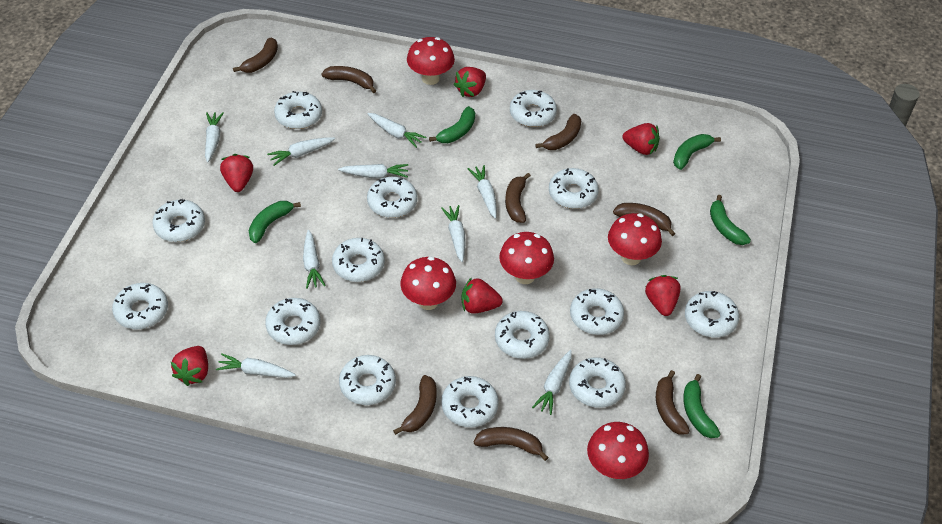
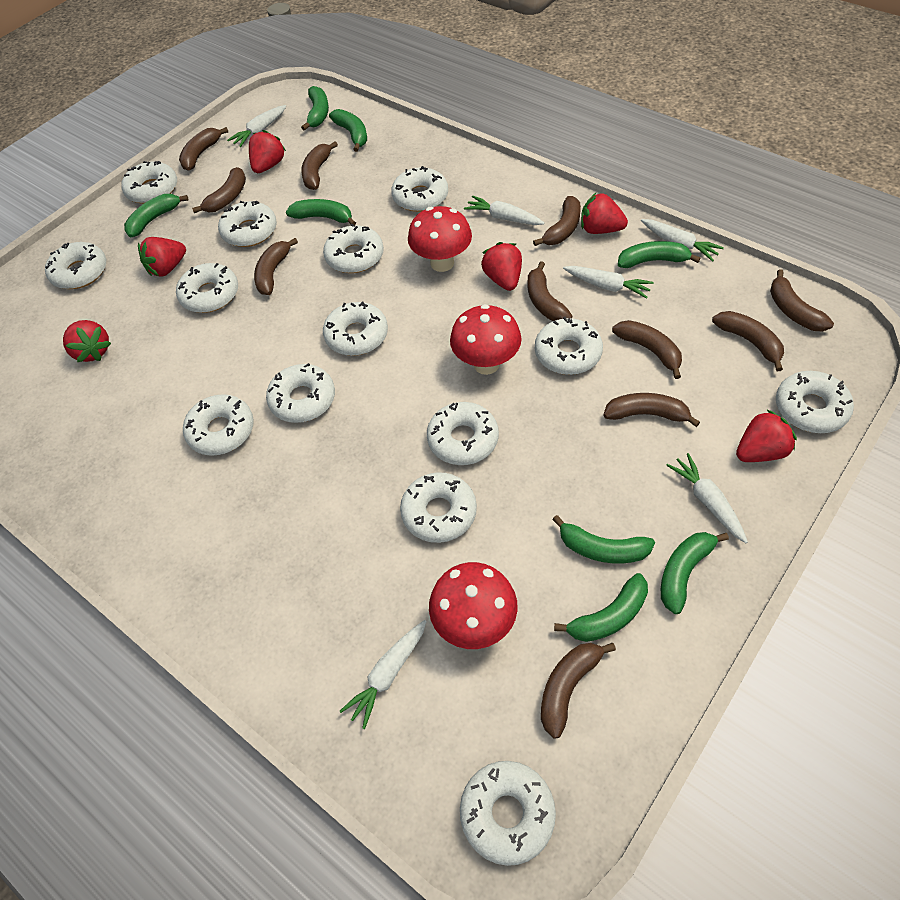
brown banana: [233,38,278,73] [321,66,376,93] [393,375,436,435] [474,427,549,461] [505,173,531,223] [535,114,581,150] [613,203,675,236] [656,370,690,435] = 8 -> [179,127,228,171] [192,167,246,213] [254,238,298,295] [301,141,338,190] [527,261,572,321] [533,196,581,246] [541,643,616,739] [603,393,700,427] [612,320,682,379] [712,311,784,371] [770,269,834,331] = 11
green banana: [249,201,301,243] [429,106,475,143] [673,134,721,170] [683,374,720,438] [710,195,751,245] = 5 -> [124,194,188,237] [286,199,356,225] [301,86,329,131] [329,109,367,152] [552,515,655,563] [554,573,648,642] [618,241,701,268] [661,532,729,614] = 8
red mushroom: [400,257,456,310] [407,37,455,85] [499,232,554,284] [587,422,649,479] [608,213,662,265] = 5 -> [408,206,472,272] [429,562,518,649] [450,304,522,375] = 3
white carrot: [205,112,224,163] [216,354,296,378] [267,137,335,166] [303,230,326,289] [338,164,408,178] [367,113,426,148] [441,205,465,262] [468,165,497,219] [532,350,572,415] = 9 -> [227,105,286,147] [340,620,427,729] [464,195,545,225] [563,266,654,299] [641,219,724,261] [666,453,748,543] = 6

